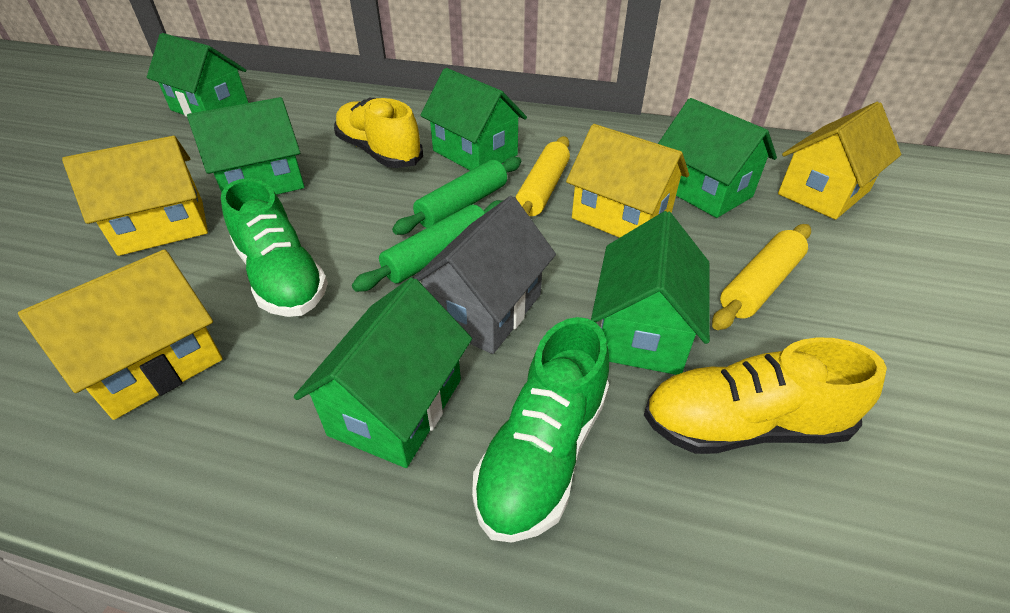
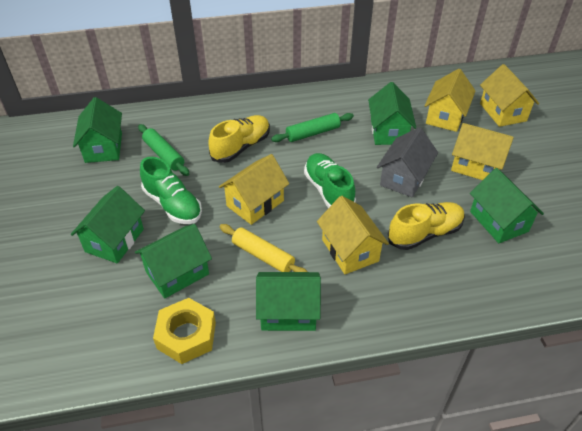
yellow house: [18,249,223,420] [62,136,208,256] [566,124,689,238] [778,102,901,220] = 4 -> [219,154,289,225] [317,196,389,274] [424,69,475,132] [451,123,514,180] [480,64,539,127] = 5
yellow nut: none = 0 -> [153,298,216,364] = 1
yellow rolling pin: [515,136,570,217] [712,224,811,330] = 2 -> [220,224,308,272] = 1

